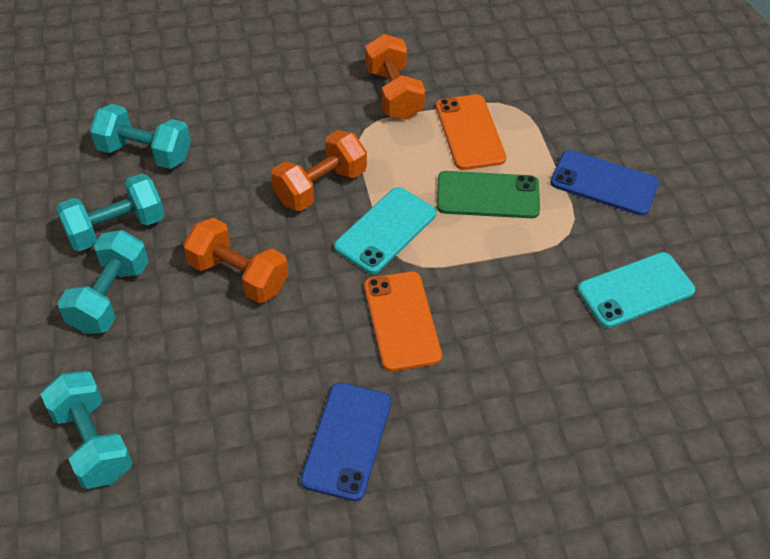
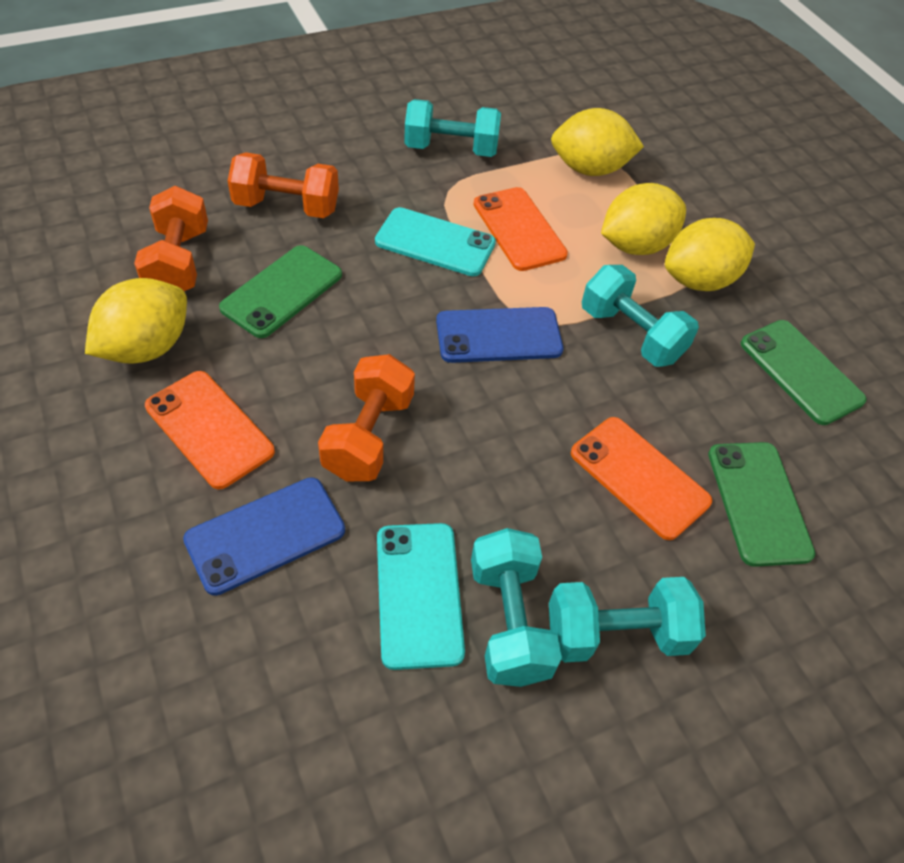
green phone: [437,171,540,218] = 1 -> [219,245,342,338] [708,442,815,567] [741,320,867,425] = 3
orange phone: [364,272,442,371] [436,94,506,170] = 2 -> [145,371,275,489] [474,187,568,271] [571,417,712,540] = 3
yellow lemon: none = 0 -> [85,278,187,364] [551,108,644,176] [601,183,686,255] [665,218,755,291] = 4

